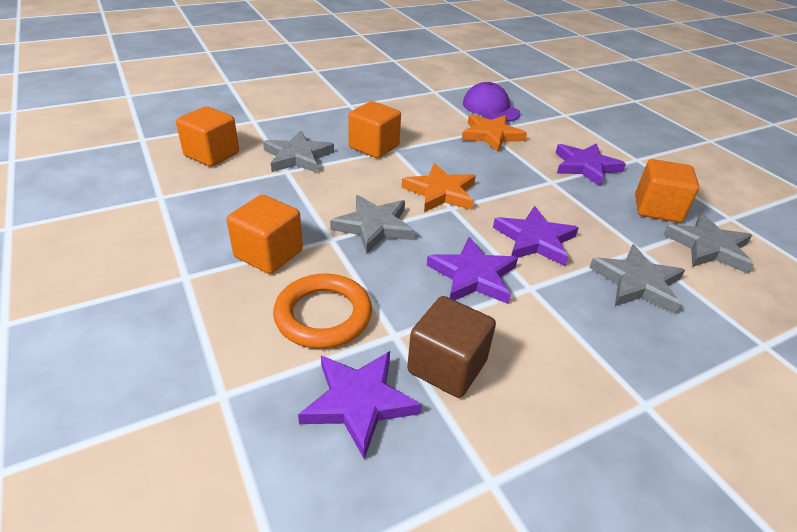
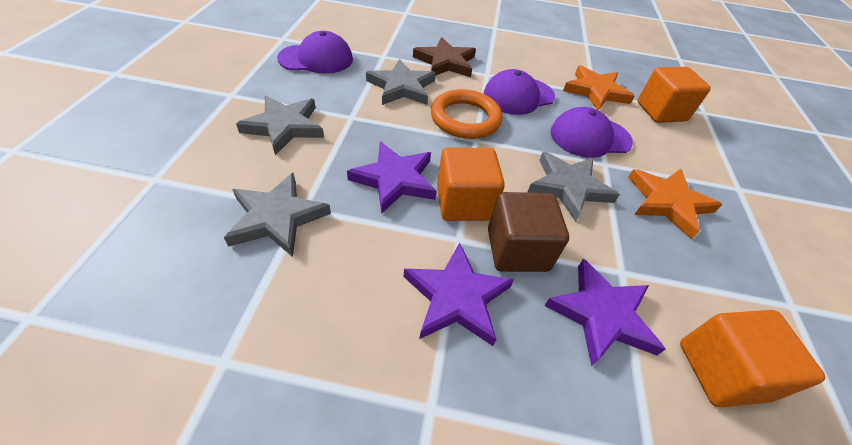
brown star: none = 0 -> [413,37,476,77] = 1
orange cube: [176,106,239,166] [227,195,303,274] [348,101,401,158] [635,159,699,223] = 4 -> [437,147,505,221] [637,67,711,123] [680,310,825,407] = 3
purple cap: [463,82,520,122] = 1 -> [277,31,353,74] [483,69,555,115] [550,107,633,158] = 3
purple star: [298,351,422,459] [427,237,518,304] [493,206,578,266] [556,143,626,186] = 4 -> [347,142,437,214] [404,242,514,346] [544,259,666,366] = 3

